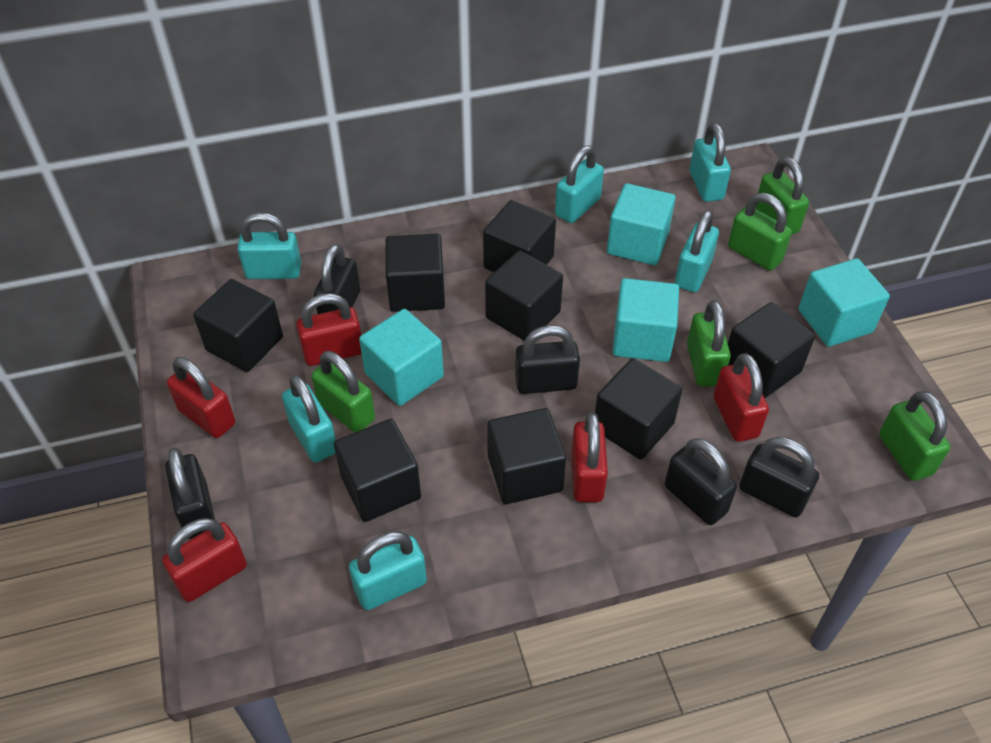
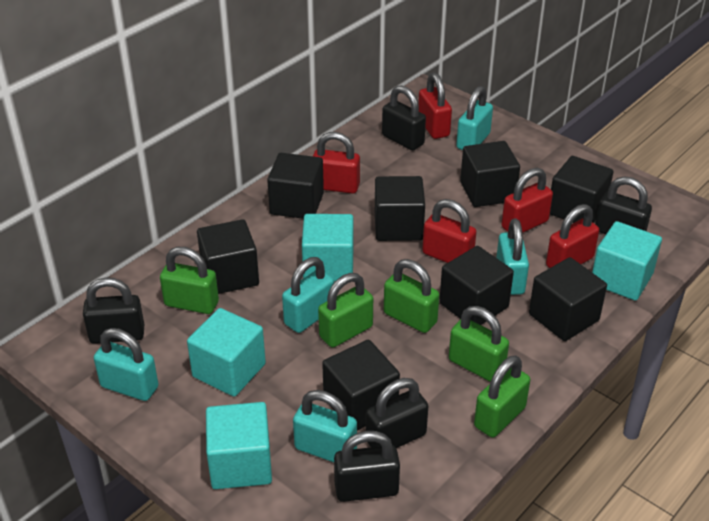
turquoise padlock: [237,212,301,279] [282,375,336,462] [349,531,427,610] [555,145,604,223] [675,210,719,292] [690,123,731,202] = 6 -> [94,328,158,401] [282,257,334,333] [293,390,357,462] [456,86,493,150] [496,218,529,295] = 5

